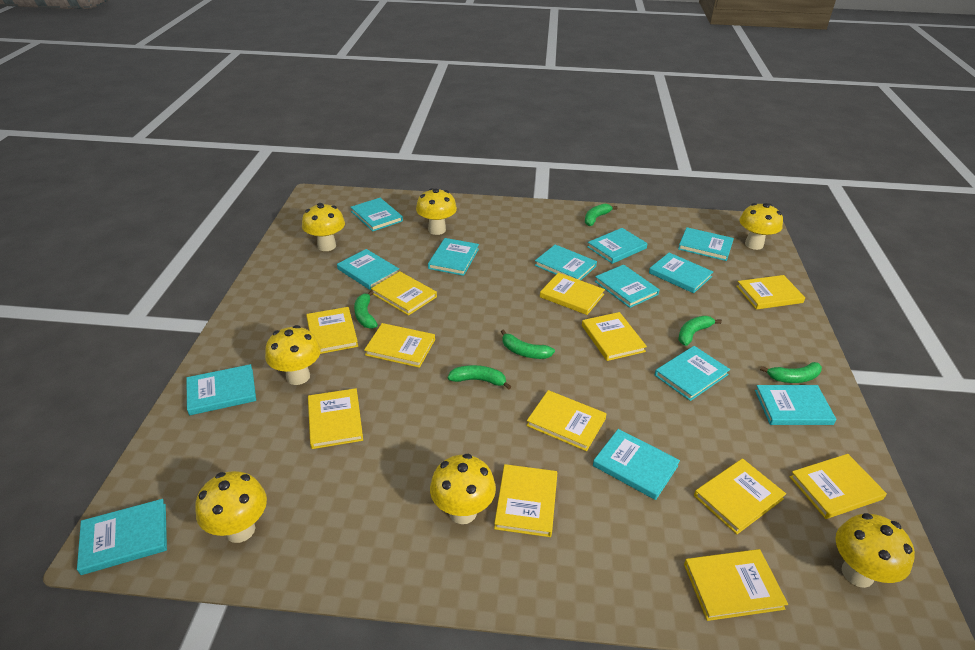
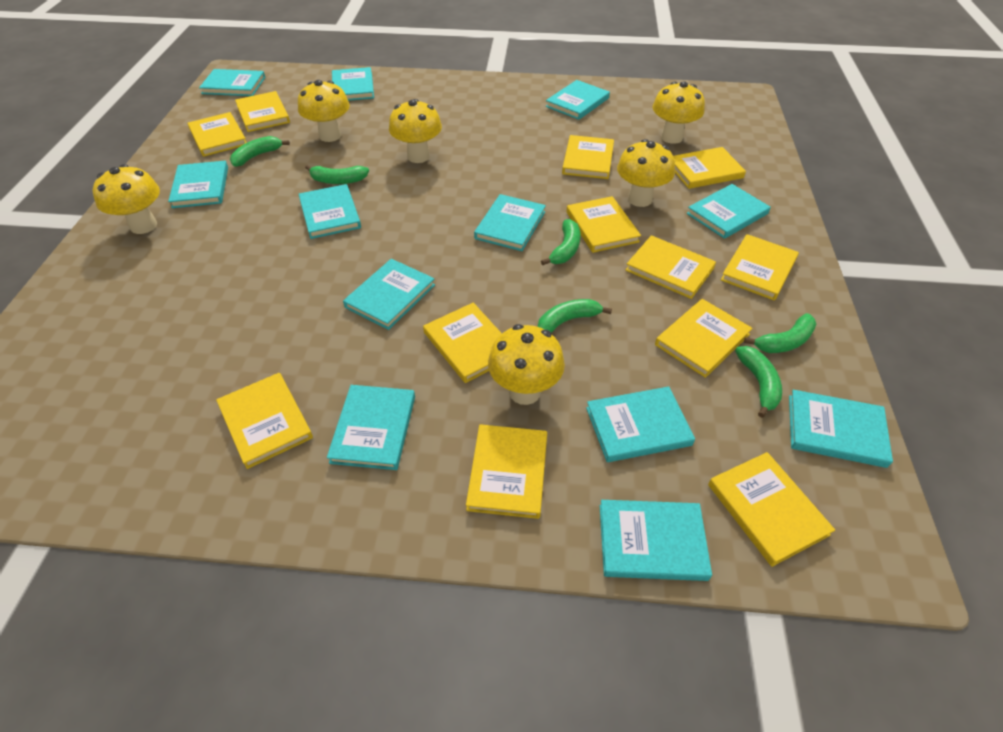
turquoise book: [77,499,167,575] [186,364,256,415] [337,249,399,290] [351,198,403,231] [428,238,479,276] [535,244,597,280] [587,228,648,264] [593,429,680,500] [595,265,660,308] [649,253,713,293] [655,346,730,401] [678,227,734,261] [755,385,836,425] = 13 -> [168,161,228,208] [199,69,265,96] [299,184,361,239] [327,385,415,470] [332,67,374,101] [343,259,435,330] [474,194,546,251] [546,80,610,120] [586,387,695,462] [600,500,712,581] [687,184,771,239] [789,390,893,468] = 12
yellow mushroom: [195,471,267,543] [265,325,321,385] [302,203,345,251] [416,188,457,235] [430,454,496,524] [739,203,783,250] [835,513,915,588] = 7 -> [92,164,160,234] [298,80,350,142] [389,99,442,163] [488,324,565,405] [617,139,675,207] [653,81,705,144] = 6

